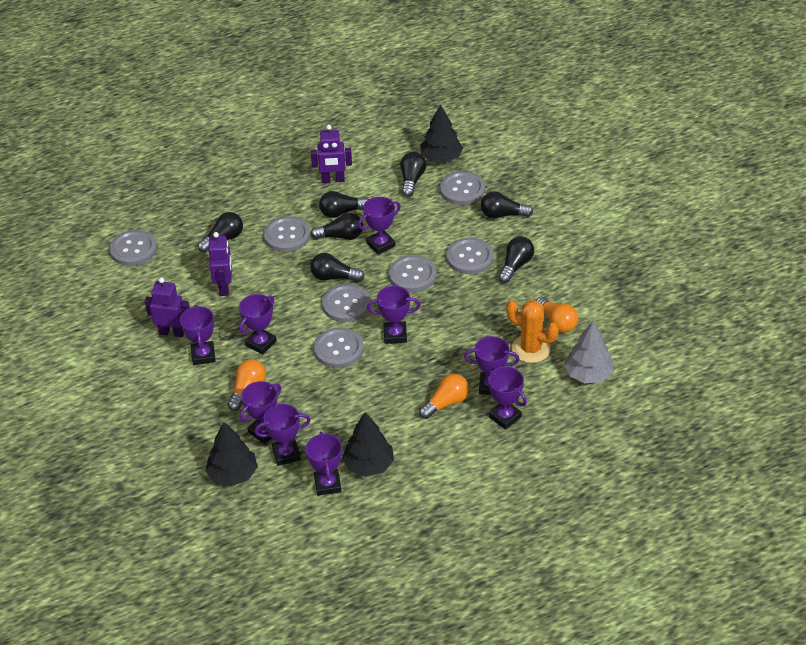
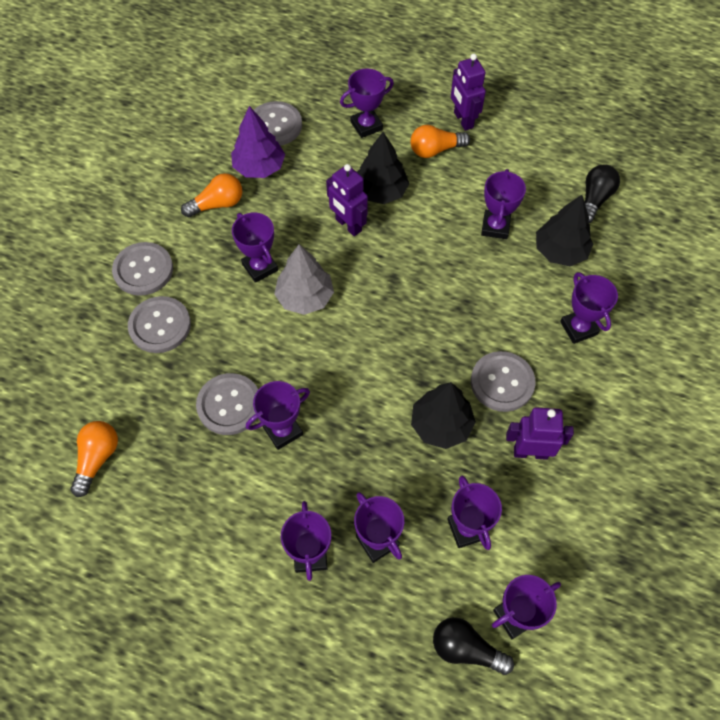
black light bulb: [198,212,243,253] [310,253,364,282] [311,213,363,240] [319,191,369,218] [400,152,426,197] [481,191,533,218] [499,236,534,283] = 7 -> [433,617,514,675] [585,164,620,223] = 2
grey button: [109,230,157,266] [264,216,310,252] [314,327,364,368] [322,284,371,322] [389,255,436,292] [440,171,485,205] [446,238,494,274] = 7 -> [112,242,173,296] [128,296,191,353] [196,373,258,435] [254,101,302,146] [471,351,536,412] = 5
orange cactus: [506,300,559,363] = 1 -> none = 0
purple tree: none = 0 -> [231,106,285,178] = 1

